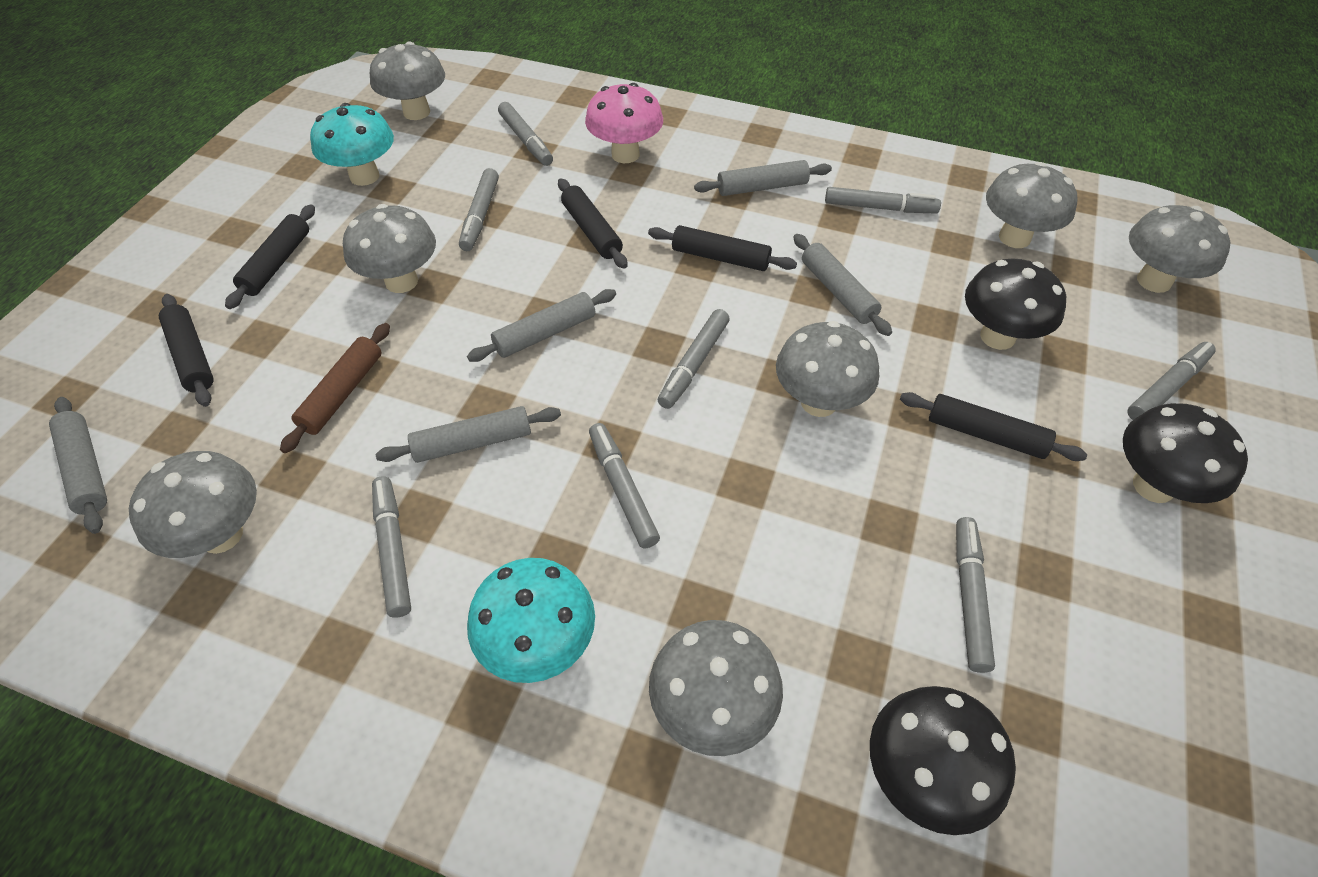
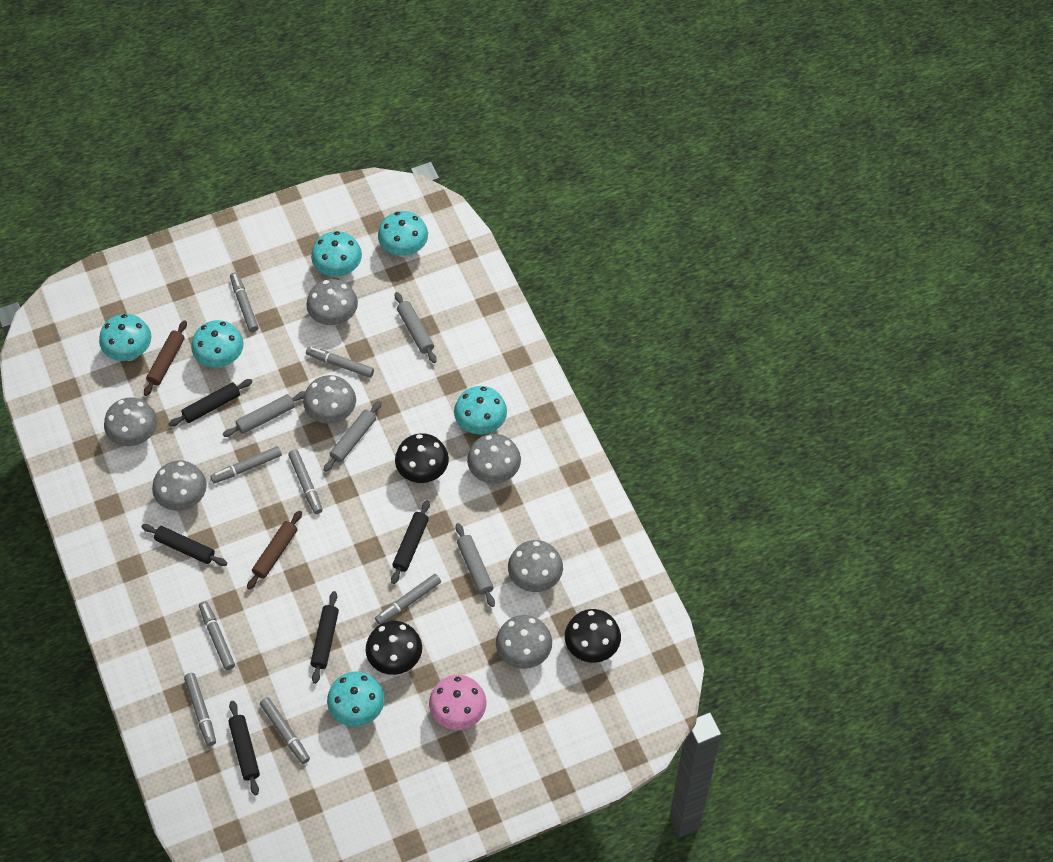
brown rolling pin: [280,323,390,453] = 1 -> [144,320,187,396] [247,511,302,590] = 2
grey rolling pin: [49,397,107,534] [376,406,561,463] [467,289,616,362] [694,160,832,196] [793,234,892,336] = 5 -> [223,391,306,437] [324,401,382,472] [395,292,437,363] [456,523,495,607] = 4
turquoise mushroom: [310,103,394,186] [467,558,595,683] = 2 -> [99,314,151,361] [191,320,244,367] [311,231,362,278] [327,671,385,727] [378,211,428,257] [454,386,507,434] = 6

